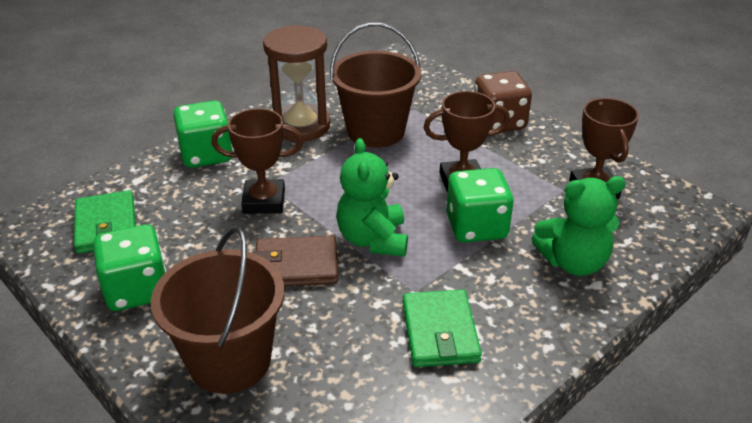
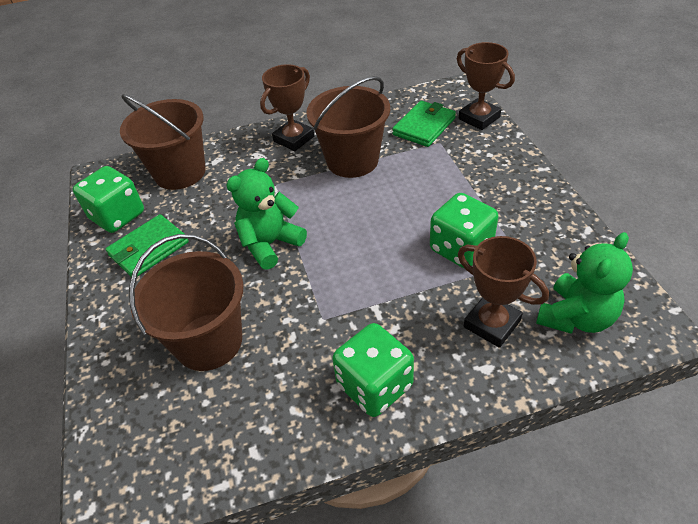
brown bucket: [151,227,284,394] [330,23,421,148] = 2 -> [120,94,206,190] [129,234,244,371] [306,76,390,178] = 3
brown dice: [474,71,532,132] = 1 -> none = 0
brown hourglass: [263,25,331,141] = 1 -> none = 0
brown wallet: [253,235,338,286] = 1 -> none = 0

